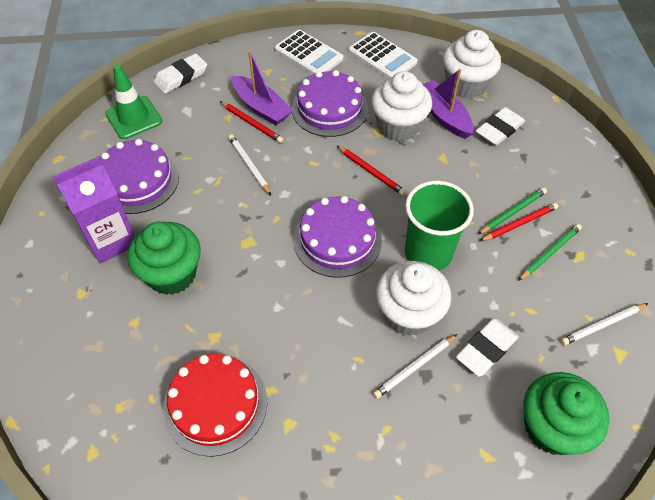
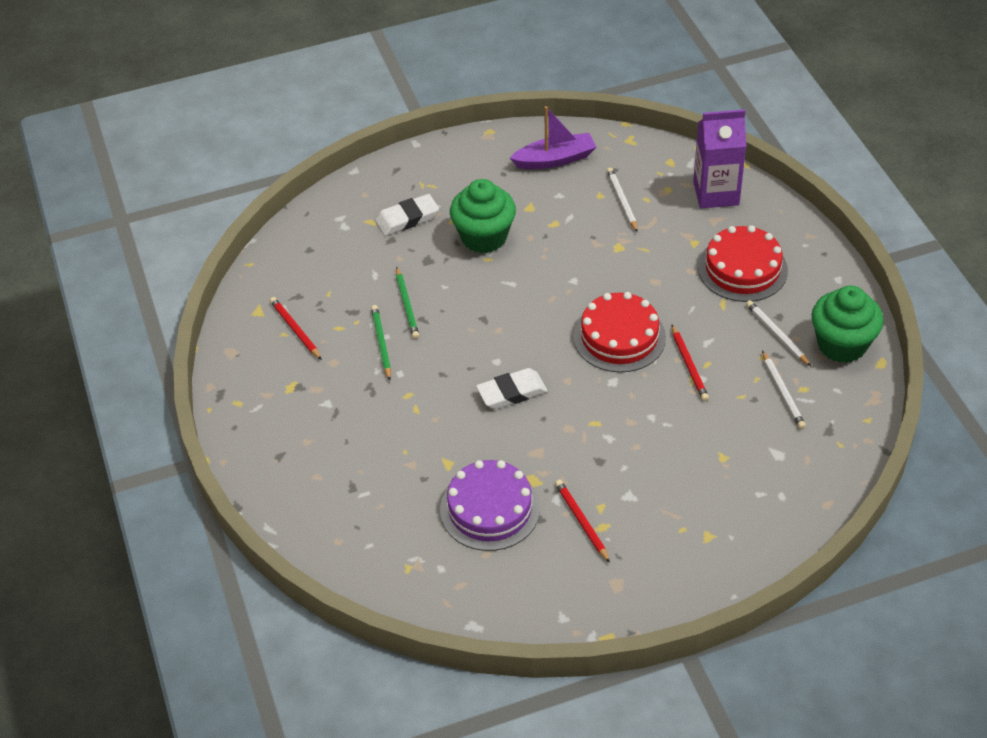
green cup: [405,181,474,271] = 1 -> none = 0
green traffic cone: [105,64,162,139] = 1 -> none = 0
purple boat: [232,51,293,125] [423,69,473,139] = 2 -> [510,106,596,169] = 1
purple cake: [100,139,179,214] [292,70,368,137] [293,196,382,278] = 3 -> [440,460,540,551] = 1
red cake: [163,354,267,457] = 1 -> [574,292,666,373] [698,225,788,302] = 2
white calculator: [275,30,343,75] [348,32,418,79] = 2 -> none = 0
white cupcake: [371,71,432,141] [376,261,451,336] [443,30,501,99] = 3 -> none = 0
white eraser: [154,53,207,94] [456,318,519,377] [476,107,525,146] = 3 -> [375,194,439,236] [476,368,548,409] = 2

